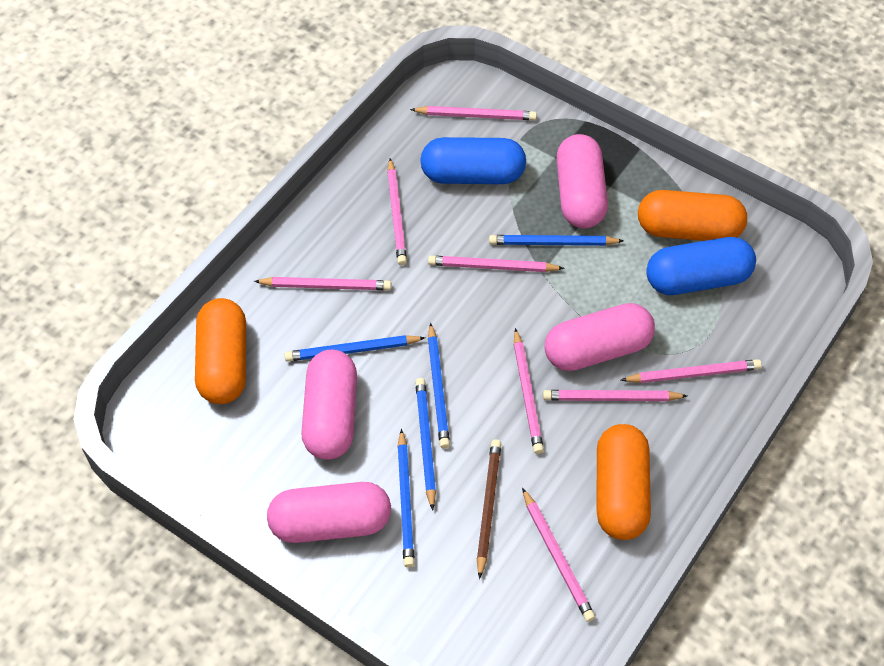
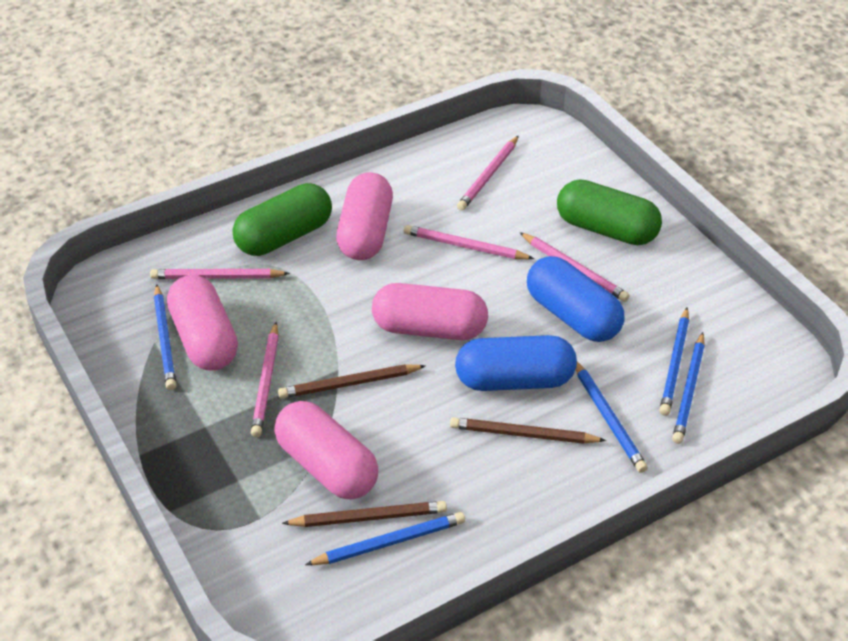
brown pencil: [477,439,501,579] = 1 -> [278,364,426,398] [282,501,447,527] [450,417,606,444] = 3
green capsule: none = 0 -> [233,183,332,256] [557,179,662,245] = 2
orange capsule: [195,298,246,404] [597,424,651,540] [638,190,747,241] = 3 -> none = 0
pink pencil: [254,277,391,290] [387,158,407,265] [410,106,537,120] [428,255,565,272] [514,328,544,454] [522,488,595,622] [543,390,687,401] [621,359,762,383] = 8 -> [150,269,290,279] [251,322,279,437] [404,225,534,259] [457,135,519,210] [519,232,630,302] = 5

